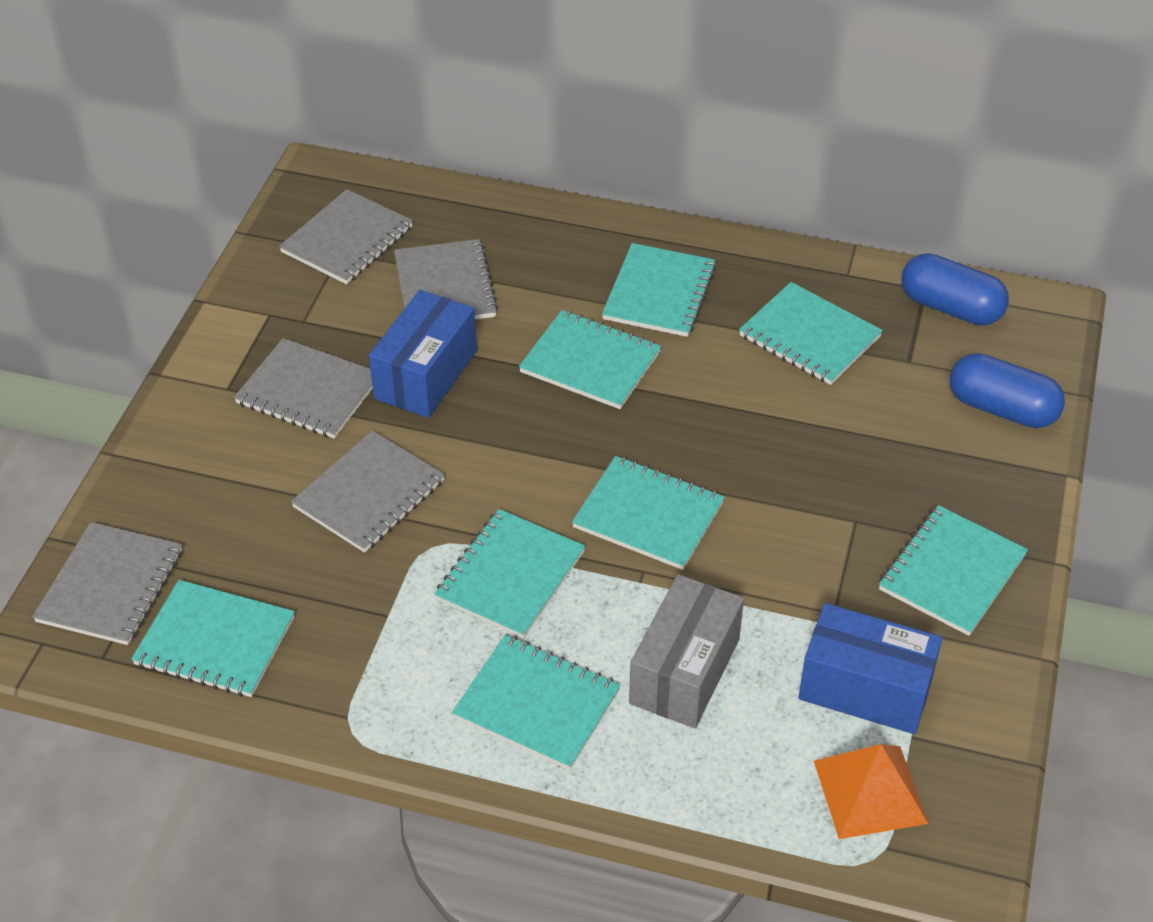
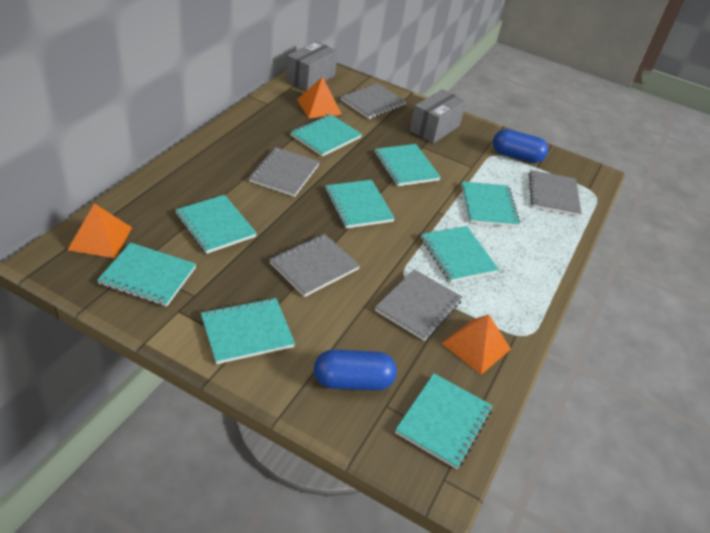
blue box: [369,290,477,418] [798,603,942,734] = 2 -> none = 0
grey box: [629,574,744,728] = 1 -> [286,41,338,91] [410,89,466,143] = 2
orange pyramid: [814,744,928,839] = 1 -> [68,203,132,258] [297,77,342,118] [442,314,511,375] = 3
turquoise notebook: [131,580,295,697] [435,509,585,638] [452,635,621,770] [519,310,661,409] [572,456,725,570] [602,243,717,337] [739,282,883,385] [879,505,1028,636] = 8 -> [97,242,196,307] [175,195,257,254] [201,298,295,364] [290,114,362,157] [325,180,395,228] [375,144,441,186] [395,373,493,469] [421,226,499,282] [462,181,520,227] = 9

